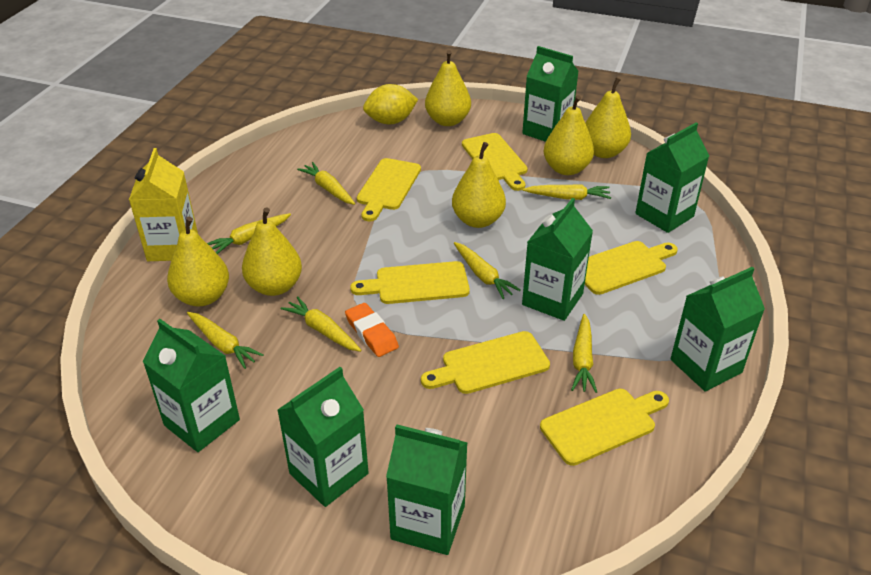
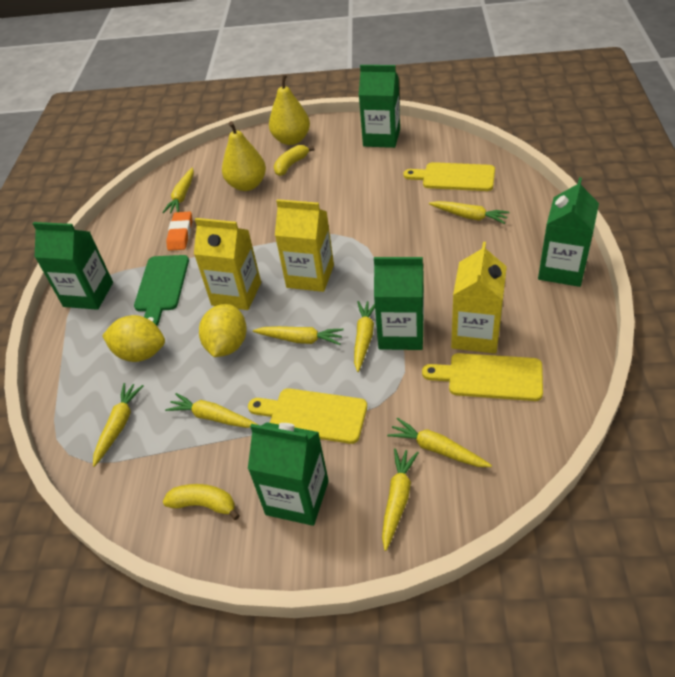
green carton: [143,319,240,452] [277,367,369,507] [386,424,467,555] [522,46,579,142] [522,198,593,321] [635,123,709,233] [671,267,765,391] = 7 -> [33,222,113,310] [248,422,329,526] [359,65,400,148] [374,257,424,350] [538,177,599,287] = 5
green cutting board: none = 0 -> [134,255,189,326] = 1
yellow banana: none = 0 -> [163,484,240,520] [274,145,314,176] = 2
yellow carrot: [187,312,264,369] [207,213,291,254] [281,296,361,352] [297,162,355,205] [454,242,521,299] [523,184,611,200] [571,314,597,393] = 7 -> [93,383,143,467] [162,167,194,213] [165,393,258,428] [253,326,344,345] [354,301,375,372] [382,448,419,551] [387,418,492,467] [429,201,510,224] = 8
yellow carton: [129,148,198,261] = 1 -> [194,218,261,310] [275,199,334,292] [451,242,507,354] = 3
yellow cutting board: [350,261,470,304] [357,158,421,221] [421,331,550,394] [462,133,528,191] [540,389,669,466] [585,241,678,295] = 6 -> [248,388,367,444] [403,162,495,191] [422,353,543,401] = 3
yellow lemon: [363,84,418,124] = 1 -> [102,315,165,362] [199,304,247,357] = 2
yellow pear: [167,217,229,307] [242,207,302,296] [425,50,471,126] [452,142,506,228] [544,95,594,175] [585,77,631,158] = 6 -> [222,121,266,191] [269,74,310,145] = 2

